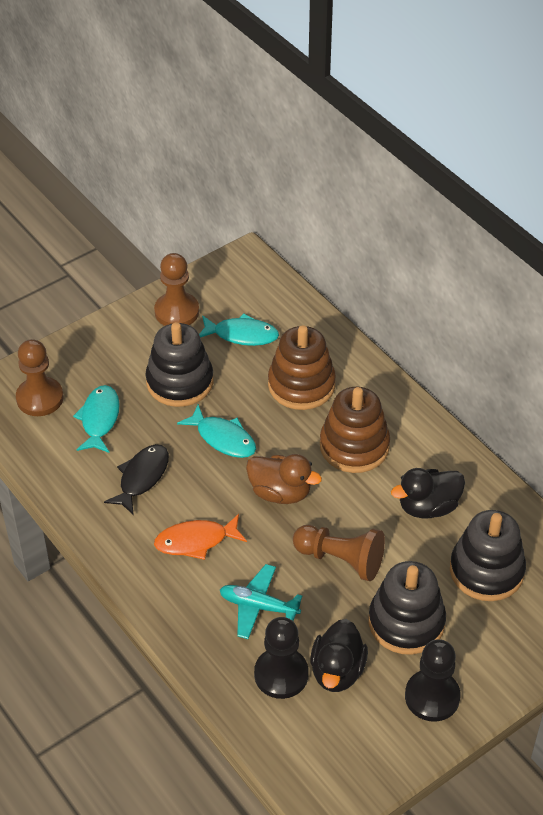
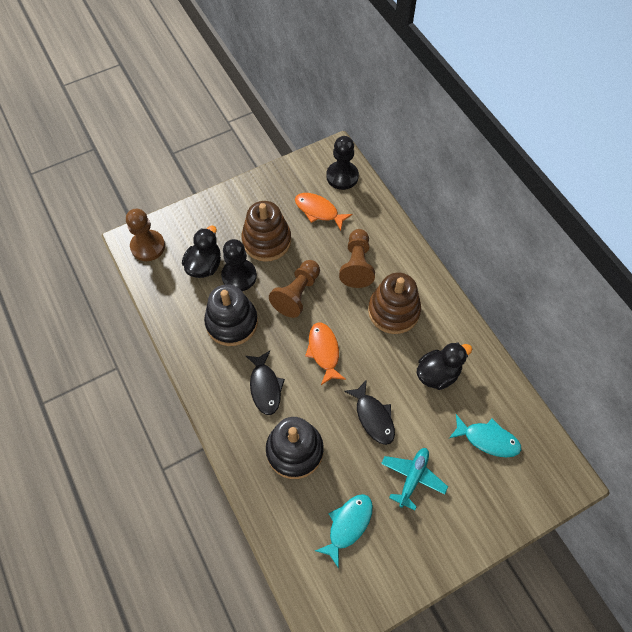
black fish: [104,444,169,514] = 1 -> [246,351,285,415] [344,379,395,445] = 2
black stacking toy: [146,322,213,407] [369,561,446,655] [450,510,526,601] = 3 -> [204,284,258,346] [266,417,324,479] = 2
brown duck: [246,454,322,504] = 1 -> none = 0
orange fish: [154,514,247,560] = 1 -> [295,193,352,231] [305,322,346,385] = 2
turquoise fish: [73,385,120,453] [177,404,256,458] [199,313,279,346] = 3 -> [315,494,373,568] [449,414,521,457] = 2

